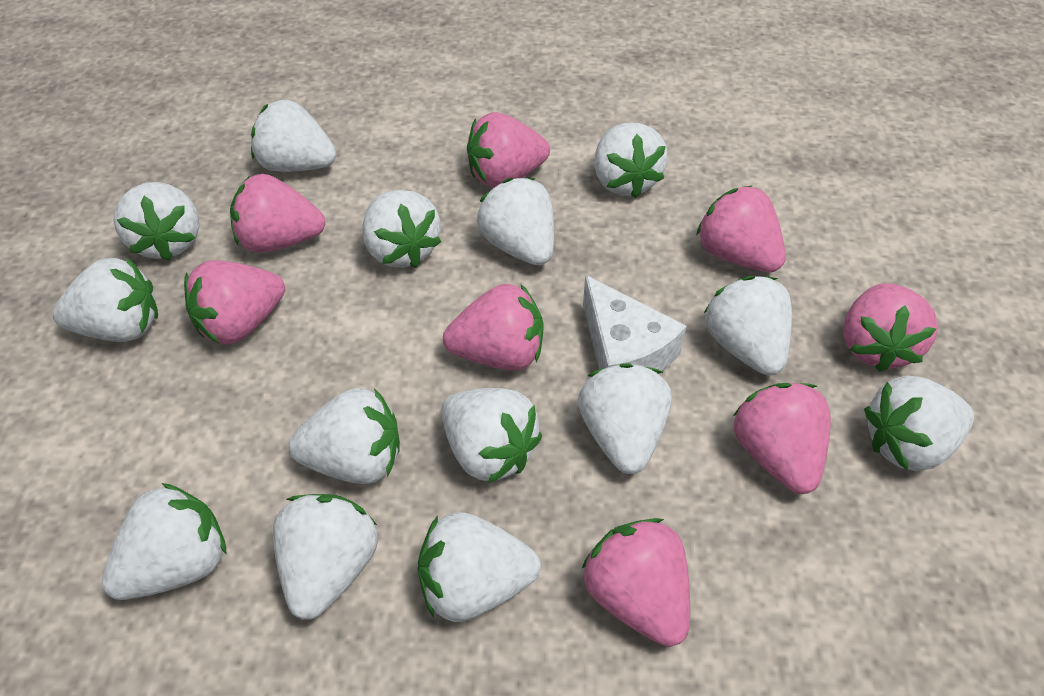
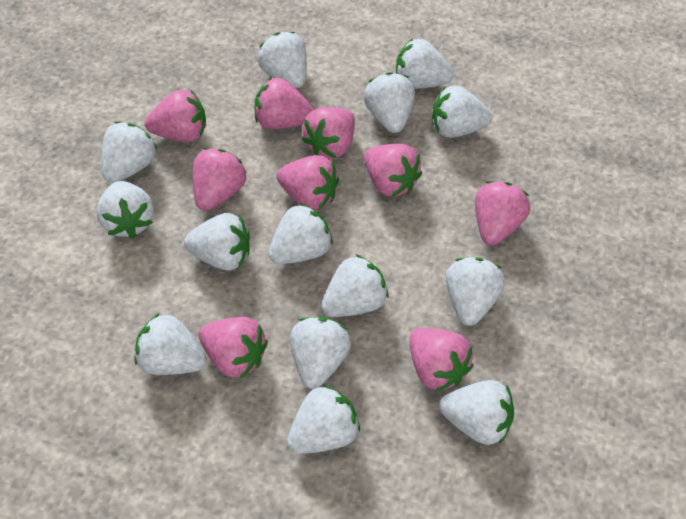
pink strawberry: [184,260,285,344] [230,174,326,253] [443,284,543,371] [467,112,550,188] [582,518,690,647] [696,185,786,272] [733,383,831,494] [843,283,938,372] = 8 -> [145,90,206,142] [193,148,247,211] [199,317,268,379] [254,77,314,129] [277,155,339,210] [301,107,355,159] [364,144,422,197] [409,328,473,392] [475,181,530,245] = 9
white cheese: [583,275,687,374] = 1 -> none = 0

